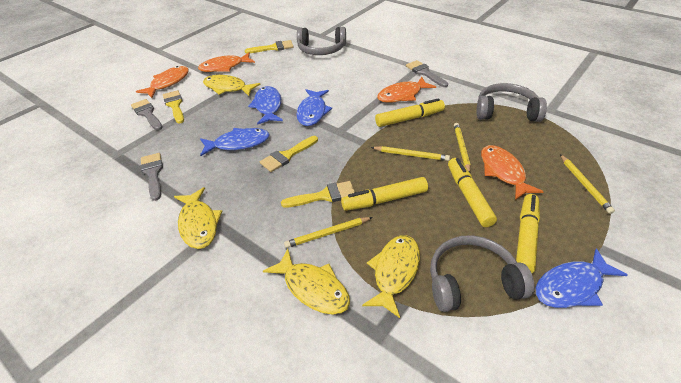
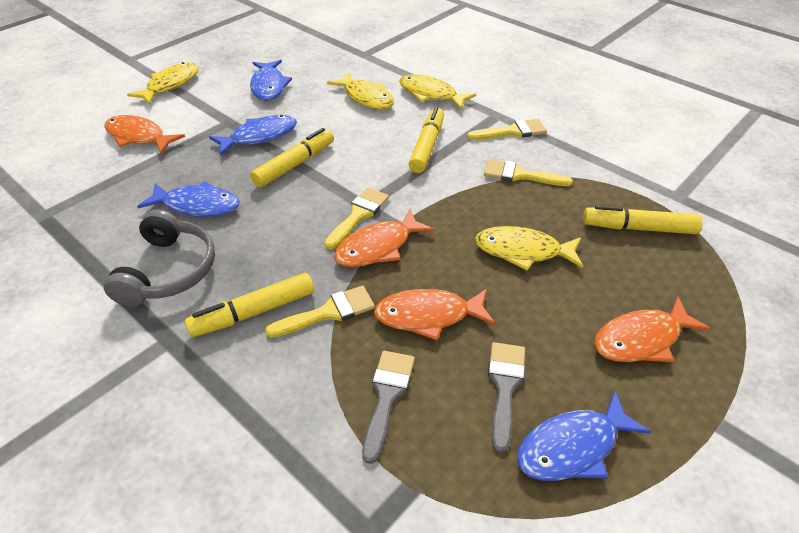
grey brush: [131,99,163,130] [141,153,163,201] [406,60,448,87] = 3 -> [362,351,415,464] [488,342,525,453] = 2
grey headphones: [297,27,346,55] [430,235,534,312] [477,83,547,122] = 3 -> [104,209,215,306] = 1
yellow pencil: [284,217,373,248] [371,146,450,161] [454,123,471,172] [560,154,615,214] = 4 -> none = 0

